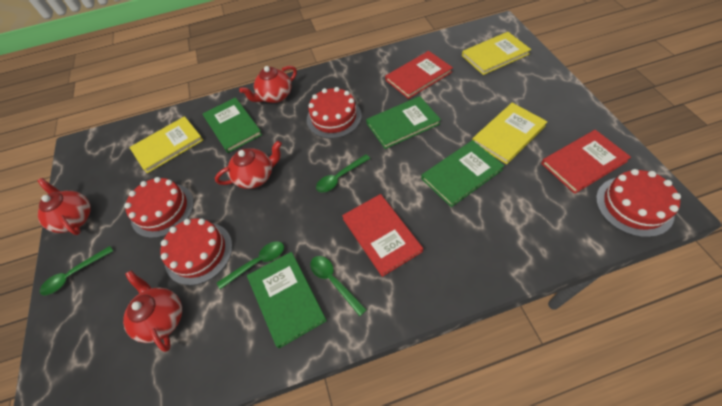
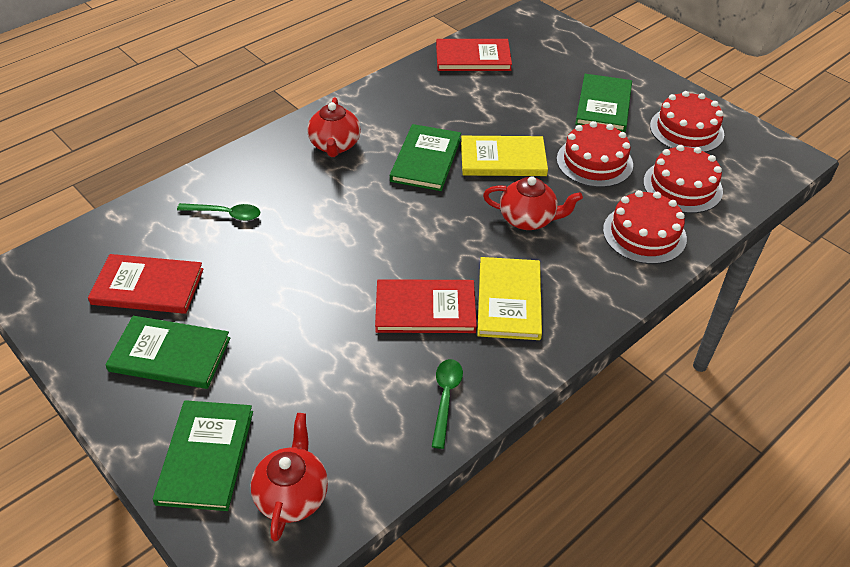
green spoon: [40,246,113,295] [217,241,284,289] [310,256,367,316] [316,154,370,193] = 4 -> [177,203,260,221] [432,359,463,449] = 2
red teapot: [37,178,91,235] [123,270,182,352] [215,141,282,189] [239,66,297,103] = 4 -> [251,413,328,542] [307,97,361,157] [483,176,583,230] = 3
yellow book: [129,116,203,173] [462,32,531,75] [472,103,548,164] = 3 -> [461,136,548,176] [477,257,542,340] = 2

